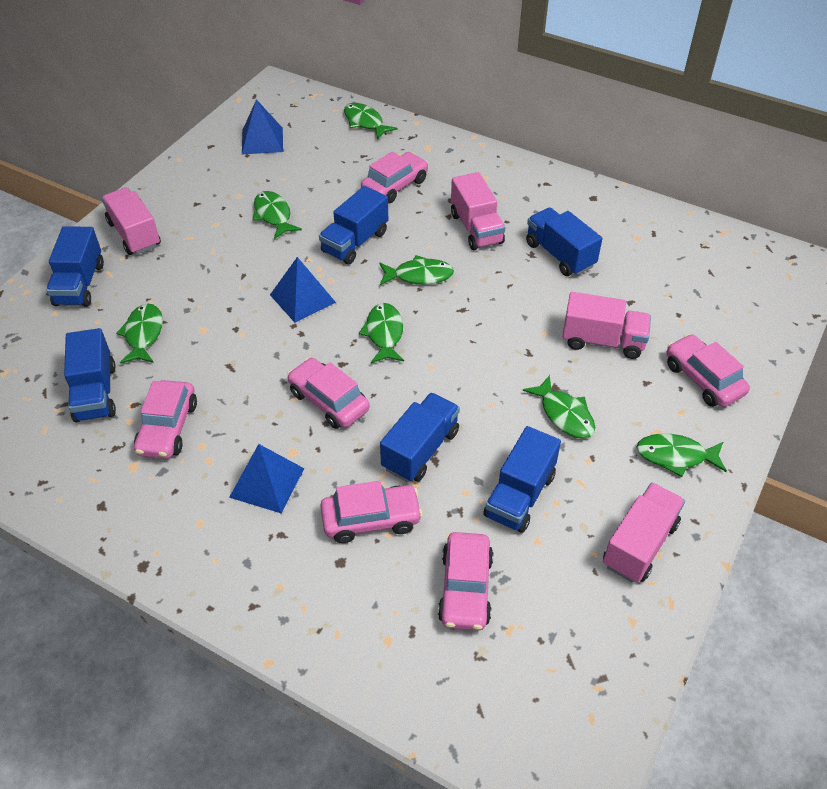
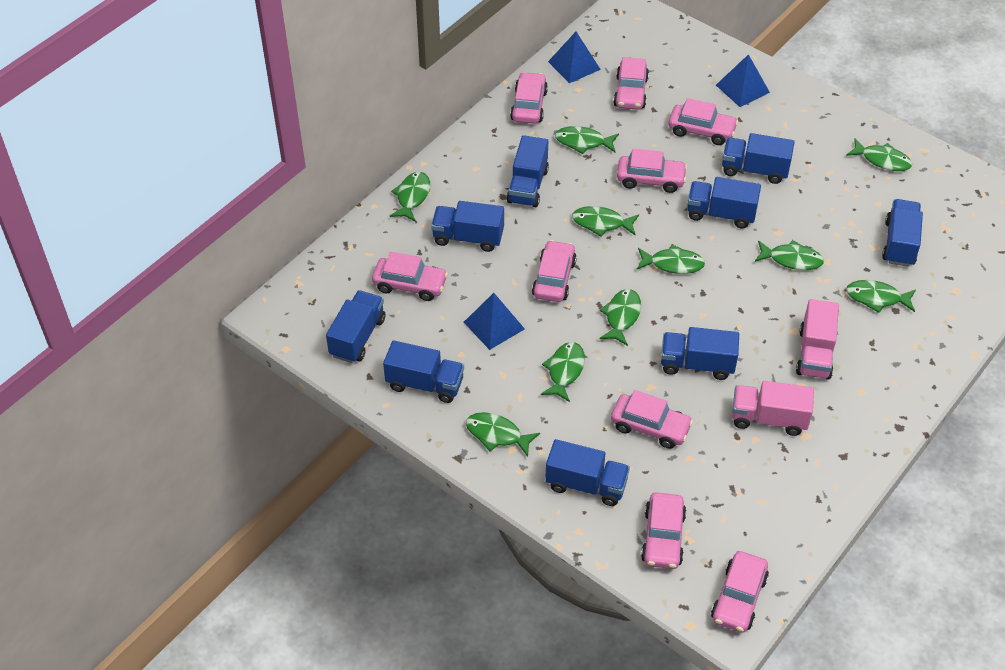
blue truck: [46,226,104,307] [64,328,116,423] [319,186,388,264] [380,393,460,482] [483,426,561,533] [526,207,602,276] = 6 -> [326,290,385,363] [383,340,464,403] [431,201,504,252] [507,135,549,207] [545,439,630,506] [661,327,739,380] [687,177,761,228] [722,133,794,184] [882,199,923,267] = 9
green fish: [116,303,163,364] [252,191,302,239] [344,103,398,140] [359,303,404,363] [379,255,454,285] [523,375,595,439] [636,433,727,477] = 7 -> [390,172,430,222] [466,412,540,457] [541,342,585,402] [555,126,619,154] [572,206,639,237] [599,289,641,346] [637,244,705,274] [755,240,824,270] [846,138,912,171] [846,280,916,313] = 10
pink car: [134,380,197,459] [287,358,370,429] [320,481,423,543] [361,151,429,204] [438,532,494,631] [667,334,750,407] = 6 -> [372,252,448,301] [510,72,548,124] [532,240,577,302] [611,390,693,449] [613,57,649,110] [617,149,687,193] [641,492,687,569] [668,98,738,145] [711,551,769,633] = 9
pink truck: [101,188,161,255] [451,172,505,250] [562,292,651,359] [603,483,685,582] = 4 -> [732,381,814,436] [796,299,839,380] = 2

